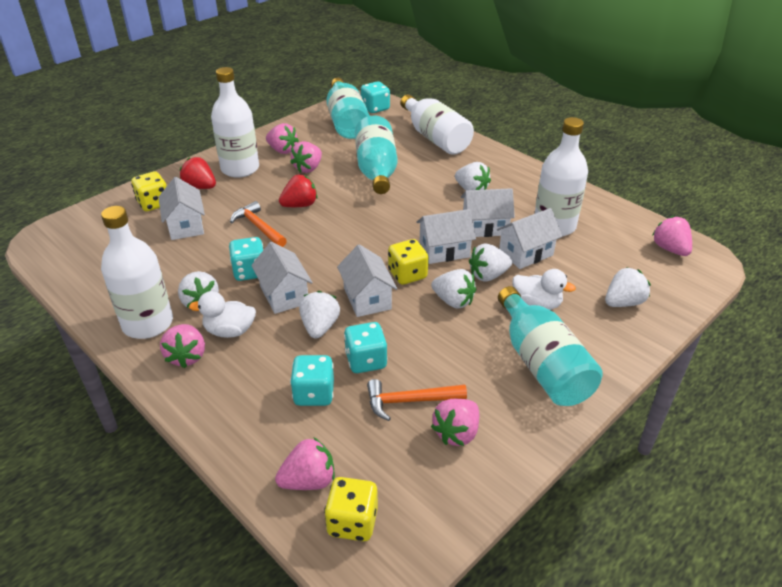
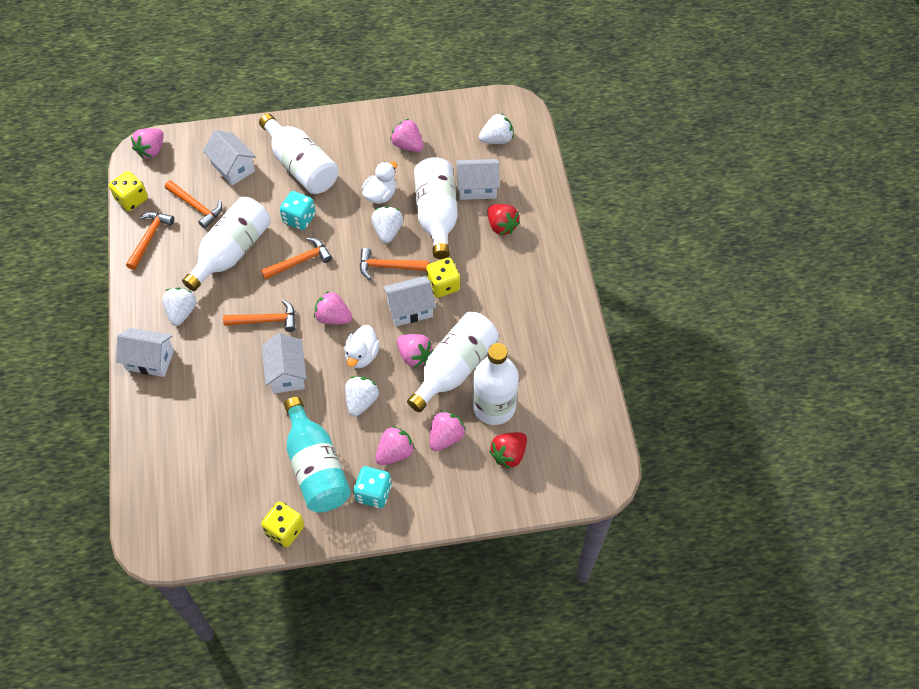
orange hammer: [230,201,287,247] [367,379,467,421] = 2 -> [126,212,174,270] [165,180,222,229] [223,300,295,332] [261,237,332,280] [360,248,429,280] = 5
turquoise bottle: [326,78,370,139] [355,116,398,194] [498,286,603,406] = 3 -> [284,397,351,512] = 1
turquoise dice: [229,237,263,281] [290,355,334,406] [344,322,388,373] [361,81,390,113] = 4 -> [280,191,316,230] [354,466,392,508] = 2
white bottle: [101,206,173,339] [211,67,259,178] [401,94,474,155] [535,117,588,236] = 4 -> [182,197,271,291] [259,113,338,194] [407,312,499,412] [414,157,458,259] [473,343,519,425] = 5
white house: [158,177,205,240] [251,242,313,314] [337,244,397,317] [416,209,476,264] [461,188,515,237] [497,208,562,269] = 6 -> [116,328,174,377] [203,130,256,186] [262,333,307,394] [383,276,436,326] [456,159,500,200] = 5
white strawberry: [178,271,219,308] [299,291,340,339] [431,269,476,309] [455,162,491,191] [469,243,512,282] [605,267,651,307] = 6 -> [162,288,197,326] [345,376,379,417] [371,206,403,243] [479,113,514,144] = 4

